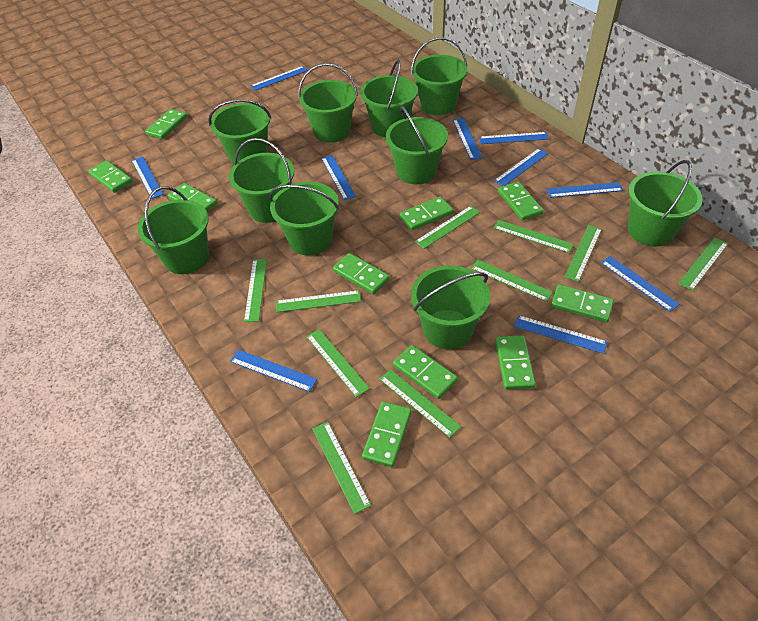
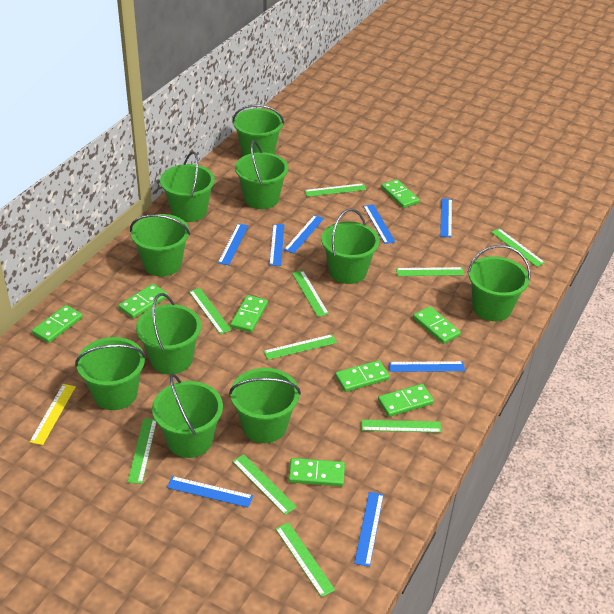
blue ruler: [132,157,164,199] [230,350,317,392] [251,66,308,91] [321,155,356,200] [453,118,482,160] [479,132,549,144] [494,148,548,186] [514,315,607,354] [547,182,623,198] [601,256,680,312] = 10 -> [167,476,253,508] [218,223,249,265] [269,224,284,266] [284,215,324,253] [354,492,384,567] [363,204,395,244] [389,361,465,372] [440,198,452,238] = 8
green domino: [88,160,133,193] [145,109,187,139] [168,183,217,212] [333,253,390,294] [362,401,412,467] [393,345,458,399] [399,196,453,231] [495,335,536,390] [498,181,544,221] [551,284,614,323] = 10 -> [32,305,83,343] [118,284,168,319] [230,295,268,333] [288,458,345,486] [335,360,390,392] [378,384,434,417] [381,179,419,208] [413,306,461,344] = 8
yellow ruler: none = 0 -> [30,384,76,445] = 1

